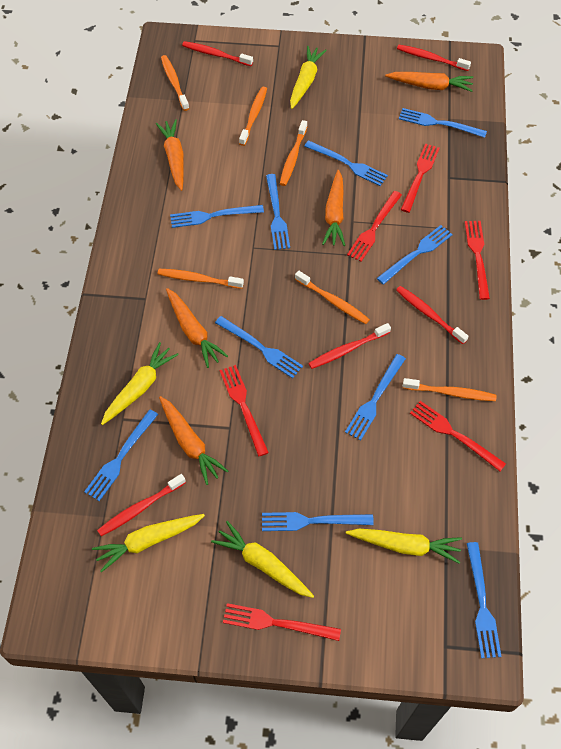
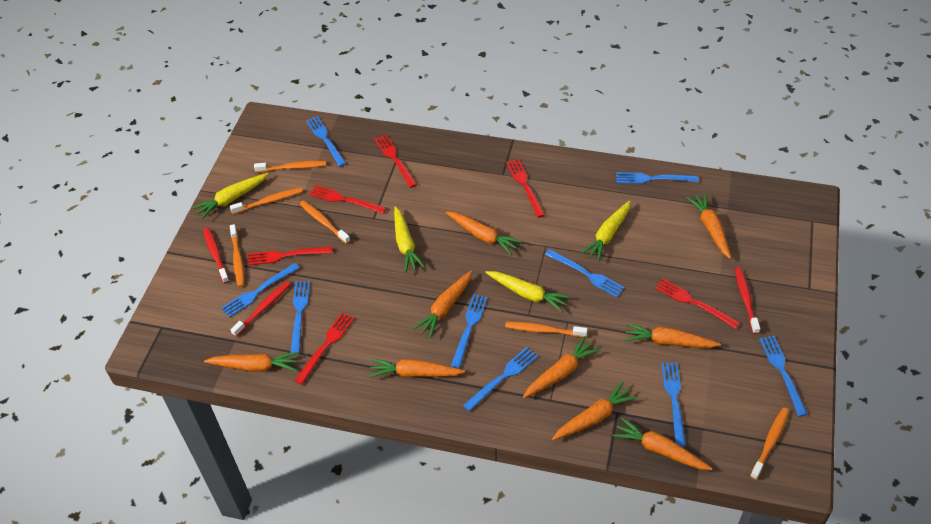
blue fork: [84,409,158,501] [170,205,264,228] [215,316,303,378] [262,512,374,531] [266,174,290,250] [304,140,388,186] [345,354,406,441] [377,225,453,285] [399,108,487,138] [467,542,502,658] = 10 -> [221,263,300,318] [290,281,310,354] [306,116,346,167] [451,294,487,369] [463,347,538,411] [545,249,625,298] [616,172,699,184] [661,363,686,447] [759,336,808,417] = 9
orange carrot: [156,119,184,191] [159,396,228,485] [166,288,228,368] [322,170,345,246] [385,72,473,92] = 5 -> [204,352,299,371] [369,358,465,378] [413,271,472,338] [446,211,522,255] [523,336,600,398] [552,382,638,440] [613,418,712,470] [625,323,721,348] [686,193,731,259] = 9
red toothbrush: [97,474,186,536] [182,41,253,66] [309,323,391,369] [396,286,469,344] [397,45,471,71] = 5 -> [203,227,229,284] [230,281,291,337] [735,267,760,334] = 3
yellow carrot: [92,514,205,572] [101,342,179,425] [211,521,314,598] [290,46,327,109] [346,529,462,564] = 5 -> [192,173,268,219] [394,206,425,273] [485,271,571,312] [581,201,631,262] = 4

